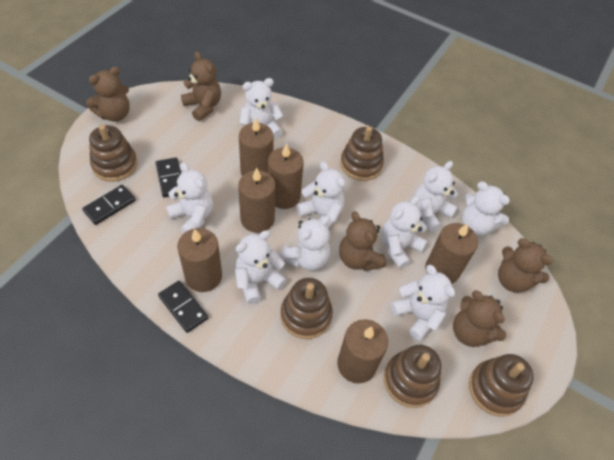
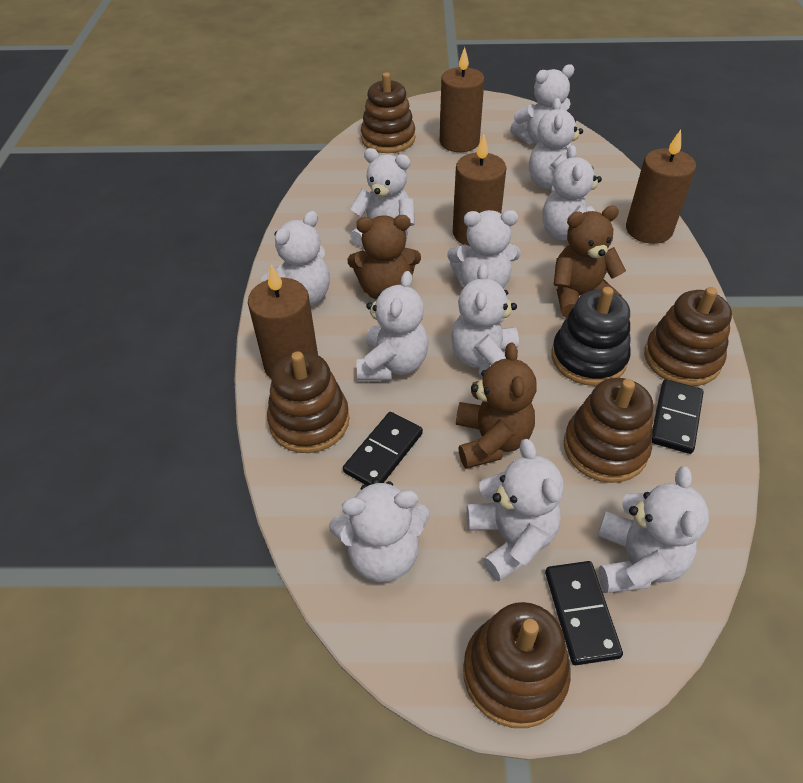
black stacking toy: none = 0 -> [552,287,631,386] = 1
brown candle: [177,228,222,292] [238,168,276,233] [239,118,274,176] [268,143,304,209] [337,319,388,384] [425,223,478,284] = 6 -> [248,265,318,378] [440,47,485,152] [453,134,506,246] [626,130,696,244] = 4
brown teddy bear: [86,67,130,122] [181,51,221,121] [339,211,386,271] [453,290,506,347] [498,238,553,293] = 5 -> [348,215,421,300] [456,342,537,469] [554,206,626,318] = 3
white teddy bear: [166,163,213,234] [235,230,287,304] [240,78,283,139] [279,216,331,271] [296,162,345,228] [381,196,427,269] [391,265,455,341] [414,161,458,232] [462,181,510,236] = 9 -> [261,211,330,306] [329,478,430,582] [350,148,415,248] [357,271,429,381] [447,210,521,288] [451,264,519,376] [466,439,563,581] [510,64,575,145] [529,98,583,193] [542,145,602,240] [597,466,709,593] = 11

